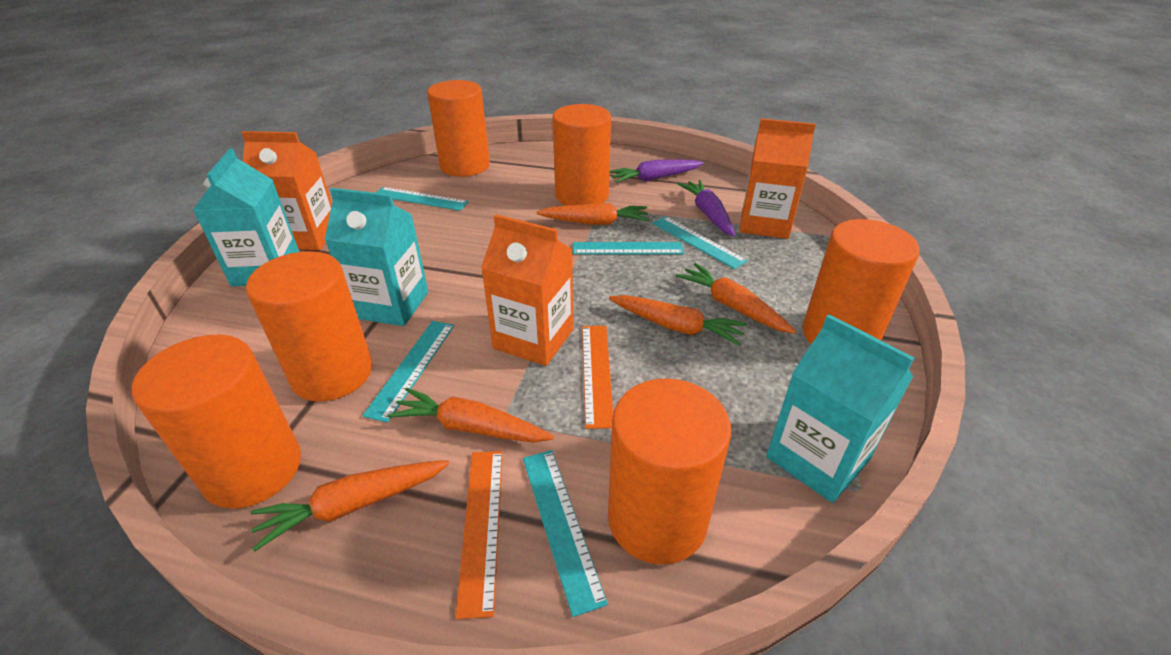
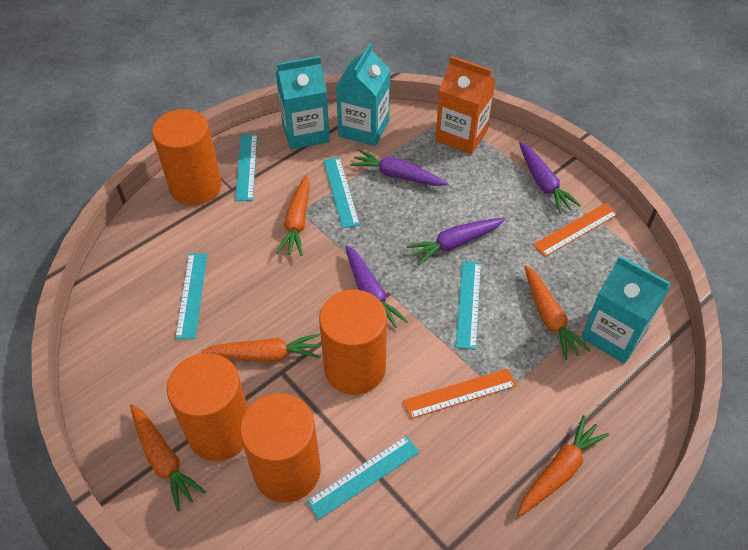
orange carton: [241,131,332,250] [481,214,574,366] [740,118,816,239] = 3 -> [435,56,496,154] = 1
orange cylinder: [132,335,301,509] [246,251,372,402] [427,80,490,177] [553,104,611,206] [608,378,731,565] [803,219,919,344] = 6 -> [152,109,222,205] [167,353,248,461] [240,393,321,502] [319,290,387,395] = 4
purple carrot: [610,159,704,183] [678,180,735,236] = 2 -> [345,245,408,328] [350,149,448,186] [407,218,505,265] [519,142,581,214] = 4

